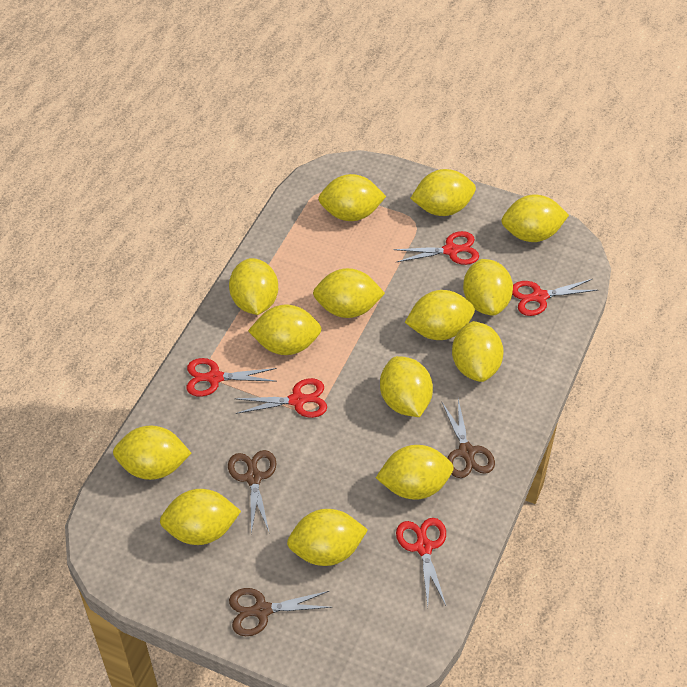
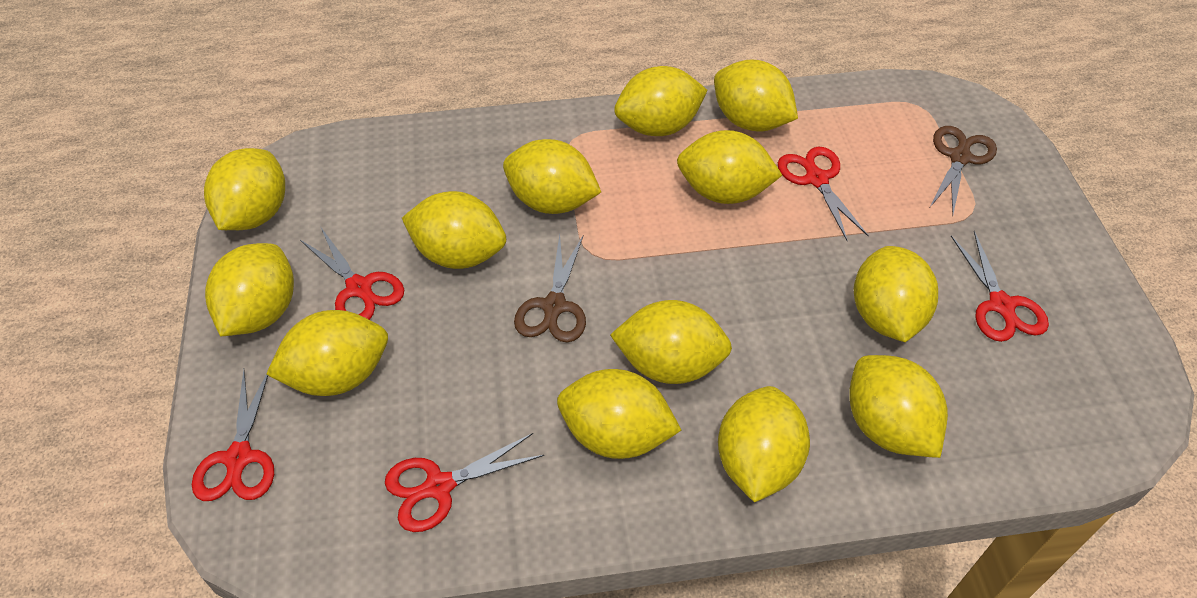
brown scissors: [228,450,276,534] [229,588,333,636] [442,399,495,478] = 3 -> [514,234,586,343] [930,126,997,215] = 2
yellow lemon: [113,426,191,480] [160,489,241,545] [229,258,278,315] [248,304,321,355] [287,509,368,566] [313,268,385,318] [318,174,386,221] [376,445,454,500] [380,356,433,417] [405,290,475,340] [410,169,476,216] [452,321,504,382] [463,259,513,316] [501,194,569,242] = 14 -> [204,148,285,230] [205,243,294,336] [266,310,388,396] [402,191,506,269] [503,139,601,214] [557,369,681,459] [610,300,732,384] [614,66,708,136] [677,130,782,204] [714,59,798,131] [718,386,810,502] [849,355,948,458] [854,246,938,342] = 13

